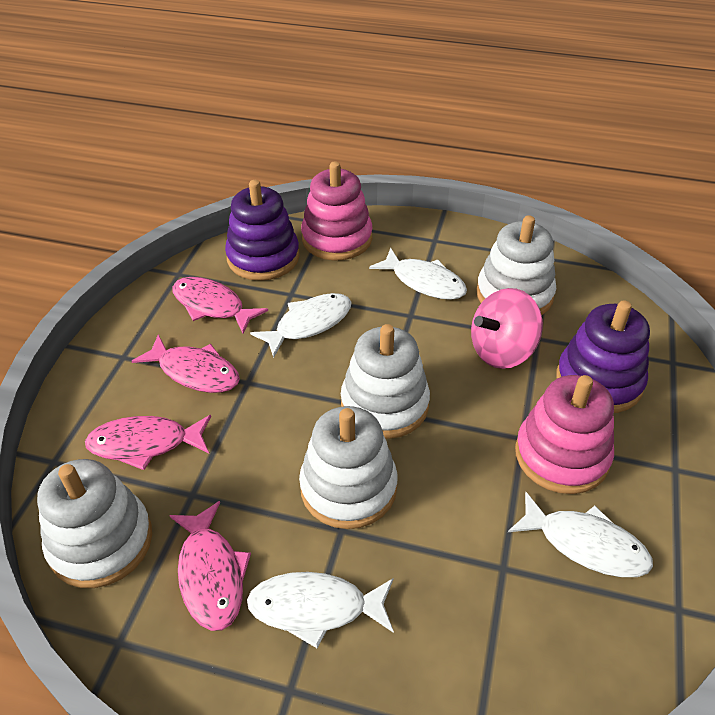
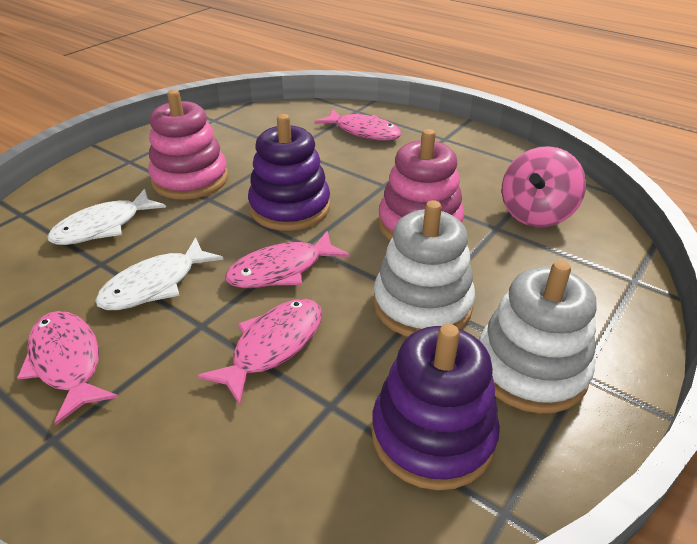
white fish: [247,572,394,648] [250,293,352,358] [369,248,467,300] [508,492,653,577] = 4 -> [47,189,166,245] [95,237,223,310] = 2
white stacking toy: [37,459,152,588] [299,406,398,529] [341,324,430,439] [476,215,556,315] = 4 -> [373,200,475,337] [479,260,597,413] = 2

